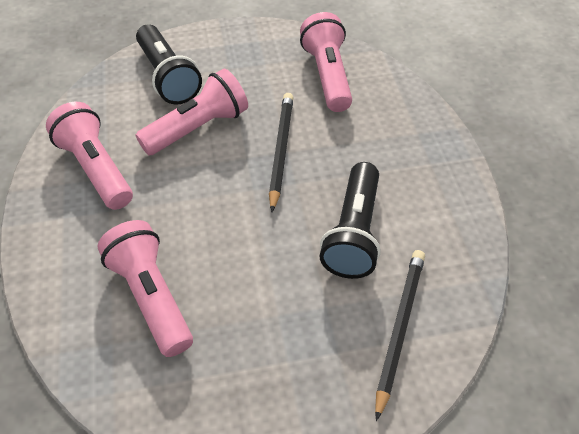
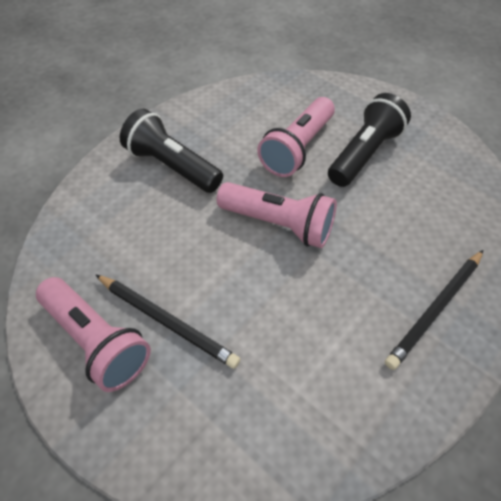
pink flashlight: [46,102,133,210] [97,220,193,357] [135,69,248,155] [300,12,352,112] = 4 -> [36,277,151,392] [217,182,337,248] [257,97,335,177] = 3

